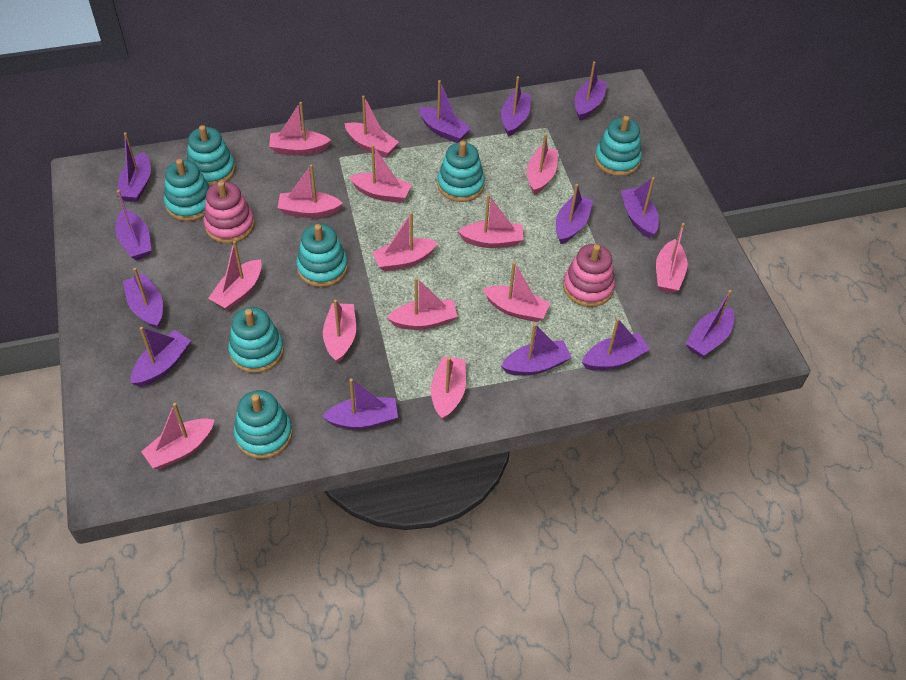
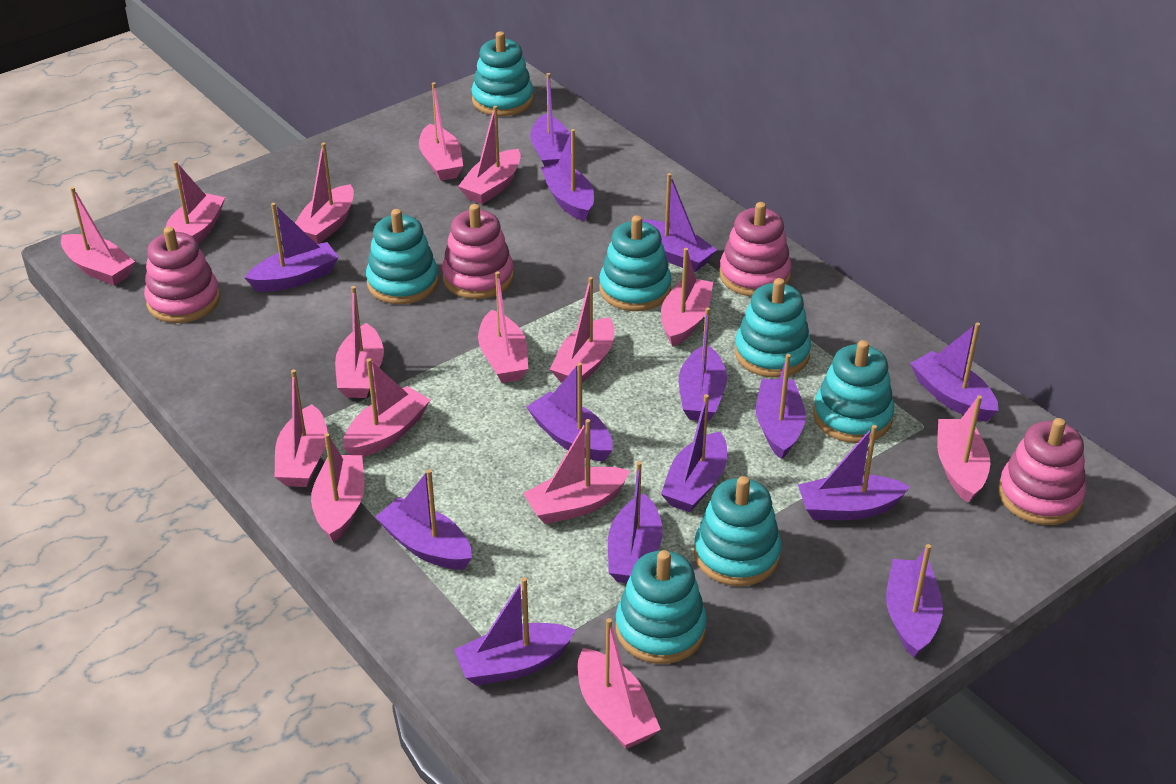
pink boat: [141,403,214,469] [208,241,262,311] [269,102,331,156] [278,164,343,218] [323,300,356,363] [344,95,399,158] [349,145,412,203] [372,212,438,271] [387,277,457,330] [431,356,466,420] [458,195,523,248] [483,262,550,322] [527,134,558,195] [656,223,688,293] = 14 -> [61,187,135,286] [165,161,225,244] [275,369,328,487] [295,143,354,244] [311,433,365,543] [335,286,384,398] [343,358,430,457] [419,82,463,181] [458,106,521,204] [478,271,528,383] [523,419,630,524] [550,277,614,383] [578,618,661,749] [661,248,713,347] [937,395,990,503] = 15
pink stacking toy: [203,181,255,243] [563,244,615,307] = 2 -> [144,226,220,323] [442,204,514,299] [719,202,792,297] [998,418,1086,525] = 4
purple boat: [115,190,151,260] [117,132,151,202] [123,268,163,329] [131,327,191,387] [322,378,398,430] [419,80,471,143] [501,76,531,137] [501,324,572,376] [556,184,593,244] [575,61,608,121] [582,318,650,371] [621,177,659,239] [686,290,734,357] = 13 -> [245,203,339,292] [375,469,472,570] [454,577,575,686] [526,362,613,462] [530,73,570,167] [541,129,594,221] [608,461,663,583] [642,173,717,273] [661,394,727,512] [679,307,727,421] [756,354,806,459] [798,425,910,520] [886,544,943,658] [910,322,998,422] = 14

